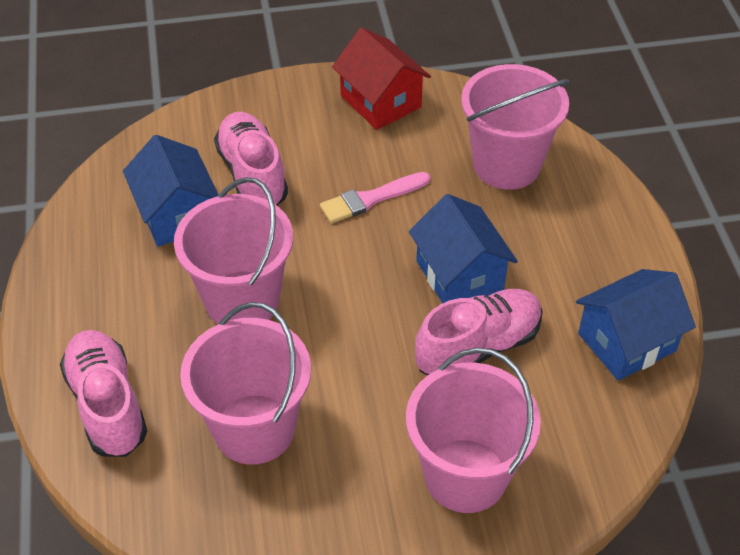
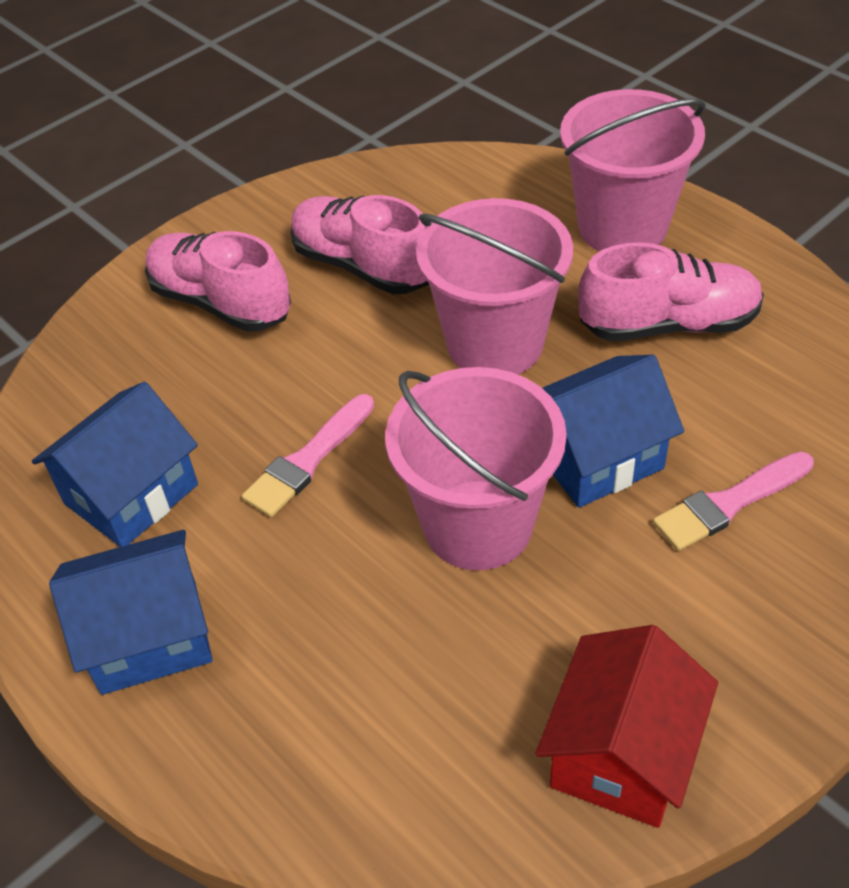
pink brush: [320,172,430,223] = 1 -> [242,394,374,517] [653,451,814,551] = 2
pink bucket: [174,177,293,324] [180,302,311,465] [406,348,541,513] [461,64,569,190] = 4 -> [385,367,567,570] [416,198,573,374] [560,89,706,251] = 3

